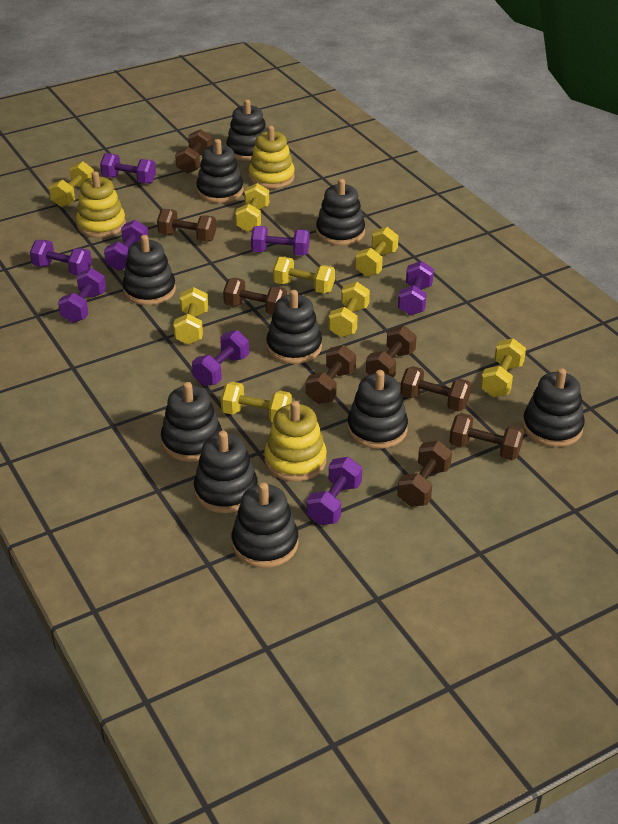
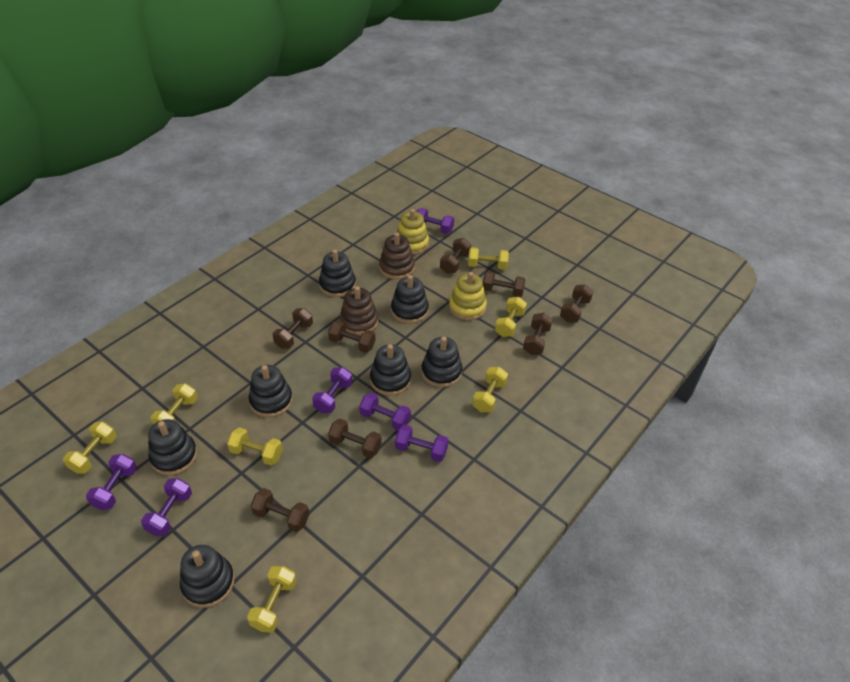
black stacking toy: [122,235,176,305] [161,382,222,462] [194,431,258,513] [196,139,244,203] [226,99,267,161] [231,482,299,568] [266,290,322,364] [316,179,365,246] [347,370,408,449] [522,368,585,447] = 10 -> [148,419,197,475] [180,545,235,608] [249,365,293,417] [319,249,356,297] [370,344,411,396] [391,275,429,324] [421,337,462,387] = 7
brown stacking toy: none = 0 -> [340,286,378,335] [379,233,415,279] = 2
purple dumbbell: [30,240,92,276] [58,268,106,323] [100,153,156,184] [104,220,149,271] [192,330,249,386] [251,226,310,256] [307,457,362,525] [398,261,434,316] = 8 -> [86,454,137,510] [141,478,192,536] [312,367,353,413] [359,392,411,430] [395,425,449,462] [417,208,454,234] = 6
yellow dumbbell: [49,161,94,207] [173,287,208,345] [221,382,292,422] [235,183,269,232] [273,257,335,293] [328,282,370,338] [355,227,399,277] [481,338,526,397] = 8 -> [63,422,116,474] [151,383,198,425] [227,427,283,466] [247,566,297,633] [468,247,509,270] [472,367,508,412] [495,297,527,337] = 7
yellow stacking toy: [76,171,126,238] [249,126,295,189] [264,401,327,482] = 3 -> [397,209,429,255] [449,272,487,320] = 2

